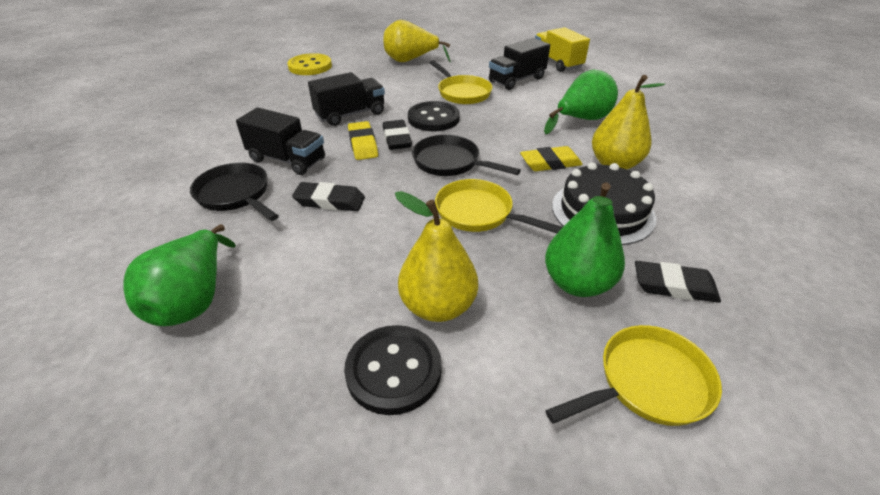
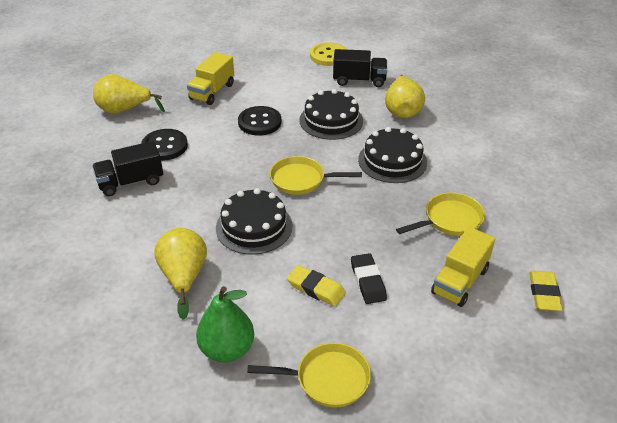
black cake: [552,162,656,245] = 1 -> [216,188,293,255] [300,89,363,140] [358,127,427,183] = 3
black eraser: [292,182,365,211] [383,120,412,150] [635,261,721,303] = 3 -> [351,253,387,304] = 1
black pan: [190,163,279,221] [412,135,521,176] = 2 -> none = 0
black truck: [236,108,325,175] [308,72,385,126] [489,38,550,90] = 3 -> [92,141,163,196] [333,49,387,87] = 2
green pear: [124,224,236,326] [544,70,618,134] [545,183,625,297] = 3 -> [196,286,254,362] = 1
yellow truck: [535,27,590,72] = 1 -> [187,52,234,105] [431,227,495,307] = 2

